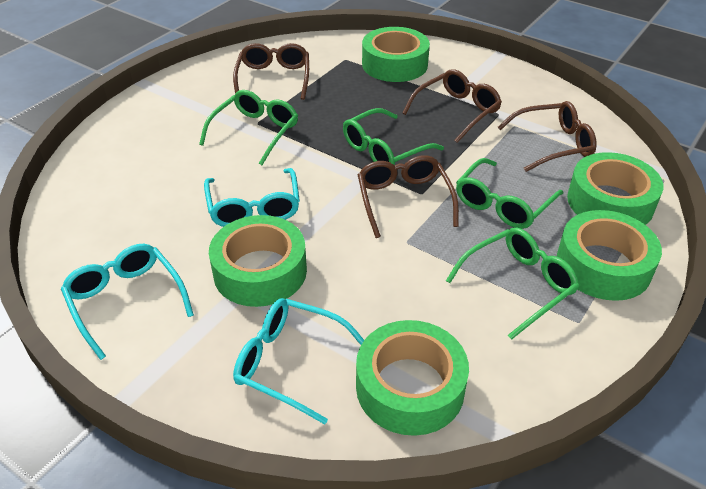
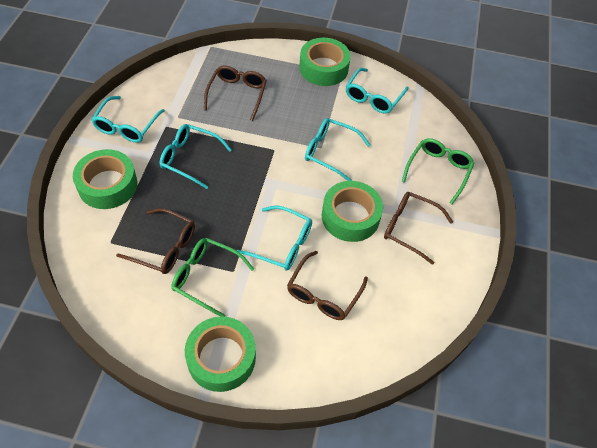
green glasses: [199,90,298,165] [343,108,444,165] [446,228,579,340] [456,158,563,229] = 4 -> [171,238,254,317] [402,138,474,204] = 2
green tape: [209,215,307,307] [356,320,469,436] [362,27,430,82] [557,210,662,301] [567,152,664,225] = 5 -> [73,149,137,209] [185,316,256,392] [299,38,351,86] [322,181,383,242] = 4
turquoise glasses: [61,244,194,360] [204,168,300,227] [233,298,364,425] = 3 -> [91,96,165,143] [160,124,232,189] [237,205,312,271] [305,118,370,181] [346,68,408,114] = 5

